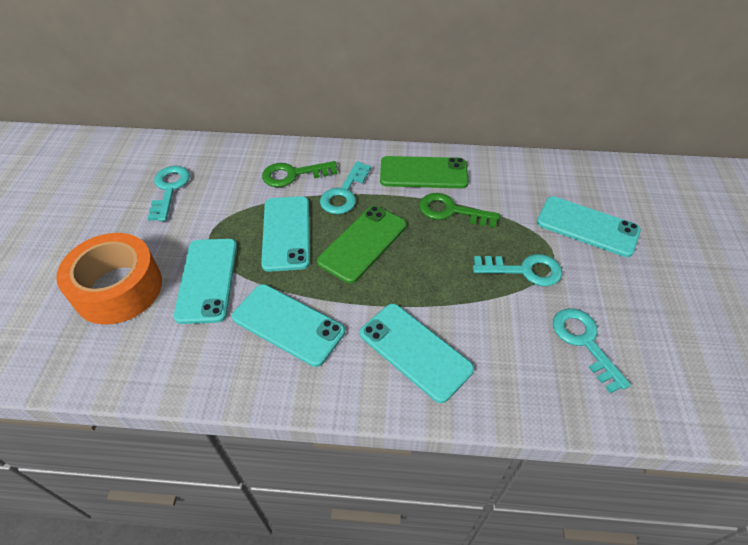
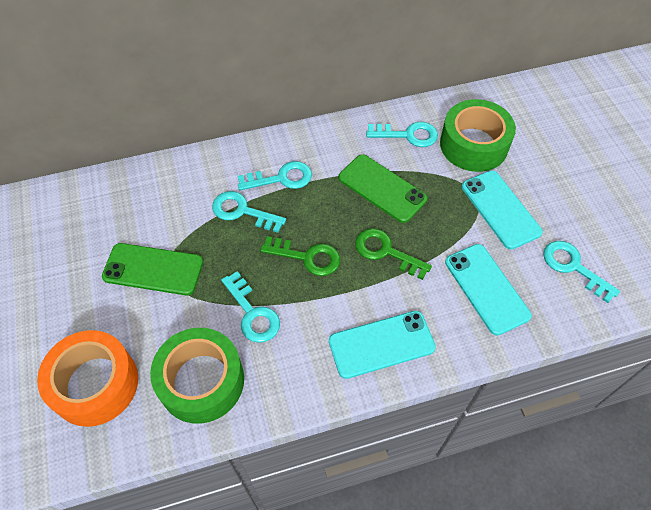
green tape: none = 0 -> [150,328,244,424] [440,99,516,172] = 2
turquoise key: [148,166,190,221] [320,161,371,214] [473,254,562,286] [553,308,631,394] = 4 -> [212,191,286,233] [221,271,280,343] [238,161,312,190] [366,122,438,147] [543,241,620,303] = 5
turquoise phone: [174,239,237,324] [232,284,345,367] [261,196,310,272] [360,304,474,403] [537,196,641,257] = 5 -> [329,311,436,379] [445,244,532,336] [462,170,543,250] = 3

